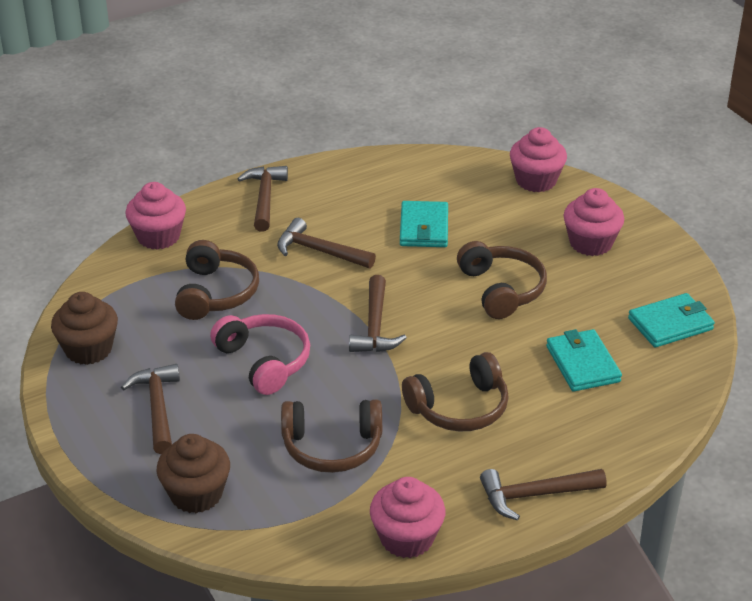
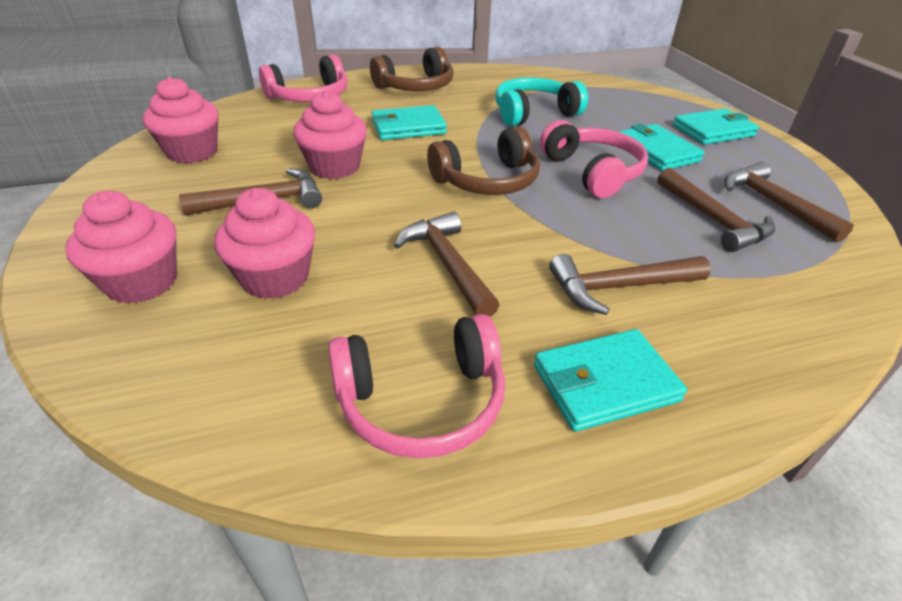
brown cupcake: [51,292,118,365] [156,434,230,513] = 2 -> none = 0
brown headphones: [175,240,259,320] [281,399,382,473] [402,352,509,431] [457,241,547,319] = 4 -> [370,47,453,91] [427,127,540,195] = 2
pink headphones: [210,314,310,395] = 1 -> [259,54,347,102] [328,314,505,458] [540,120,648,198] = 3
turquoise headphones: none = 0 -> [495,77,588,126] = 1
turquoise wallet: [400,201,448,247] [546,329,622,392] [628,293,715,348] = 3 -> [371,105,447,140] [534,329,687,432] [619,124,704,171] [673,108,759,145] = 4

